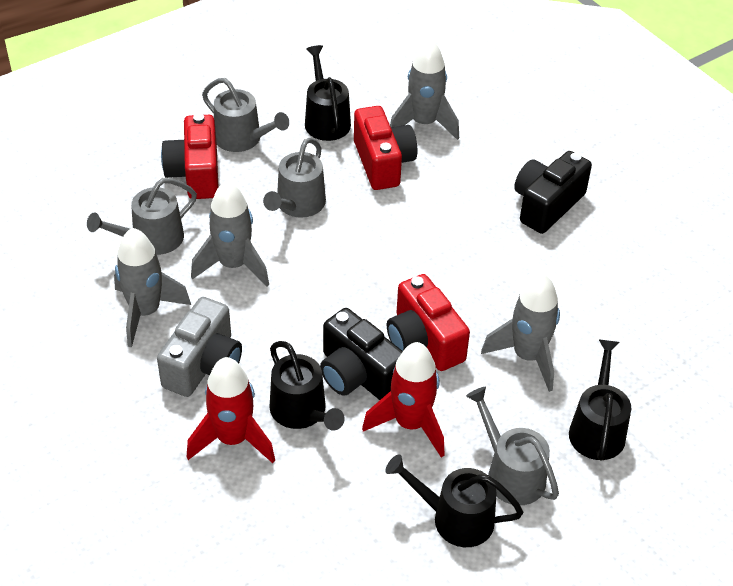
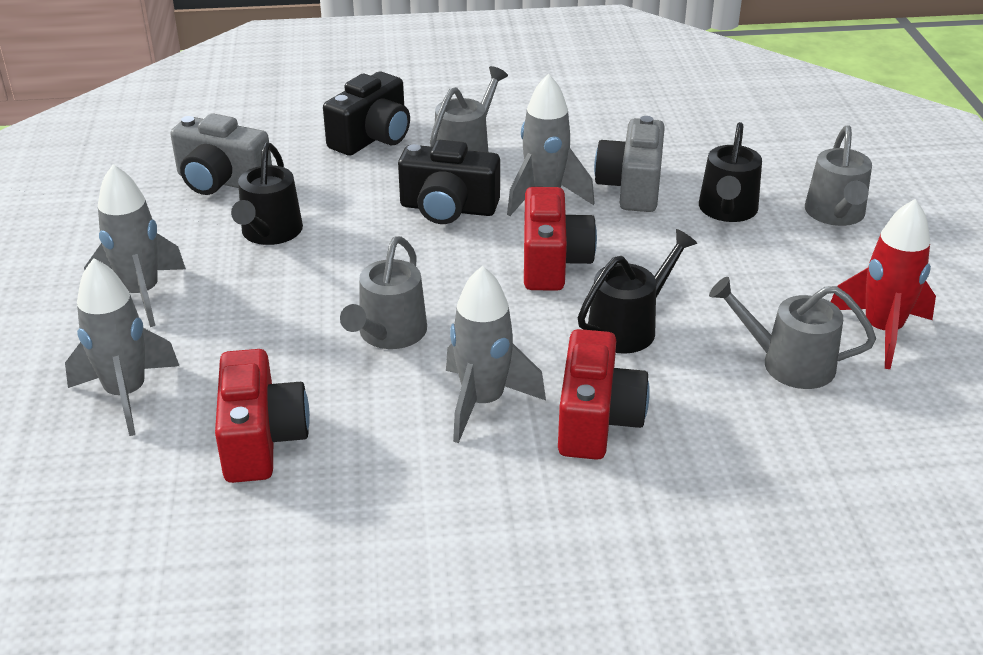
black watering can: [269,341,345,431] [305,45,351,141] [385,454,523,547] [569,339,631,461] = 4 -> [231,143,303,245] [578,229,697,354] [699,122,762,222] = 3
grey camera: [157,297,242,397] = 1 -> [170,113,272,195] [594,116,665,212] = 2
red rocket: [187,357,275,463] [362,342,445,457] = 2 -> [831,199,936,369] = 1

